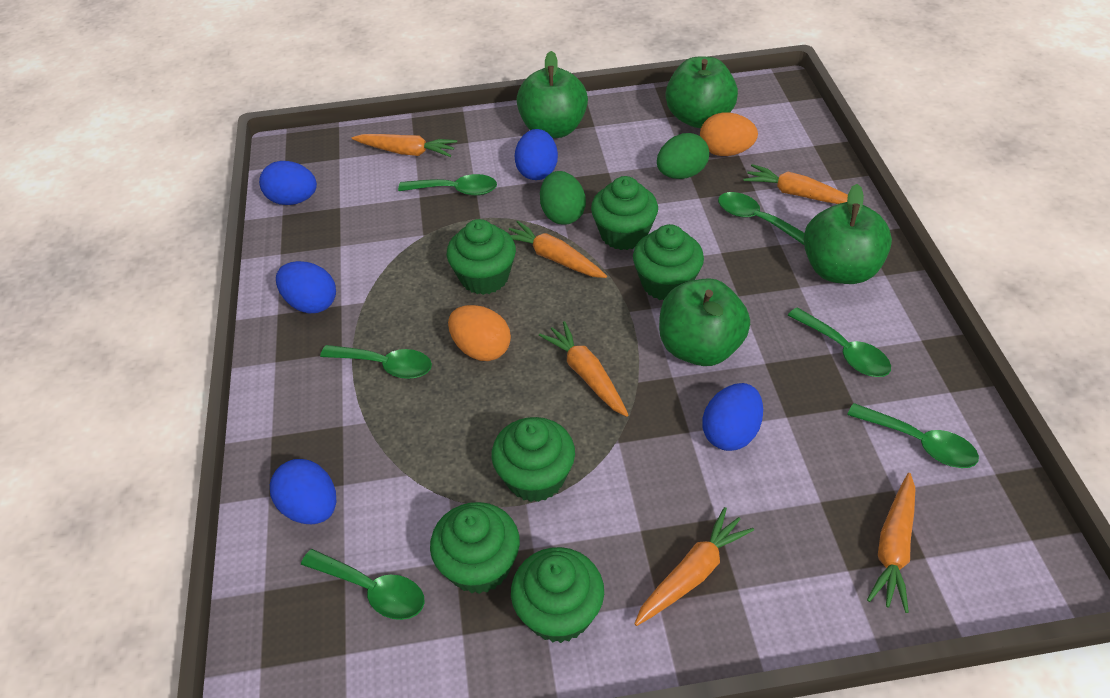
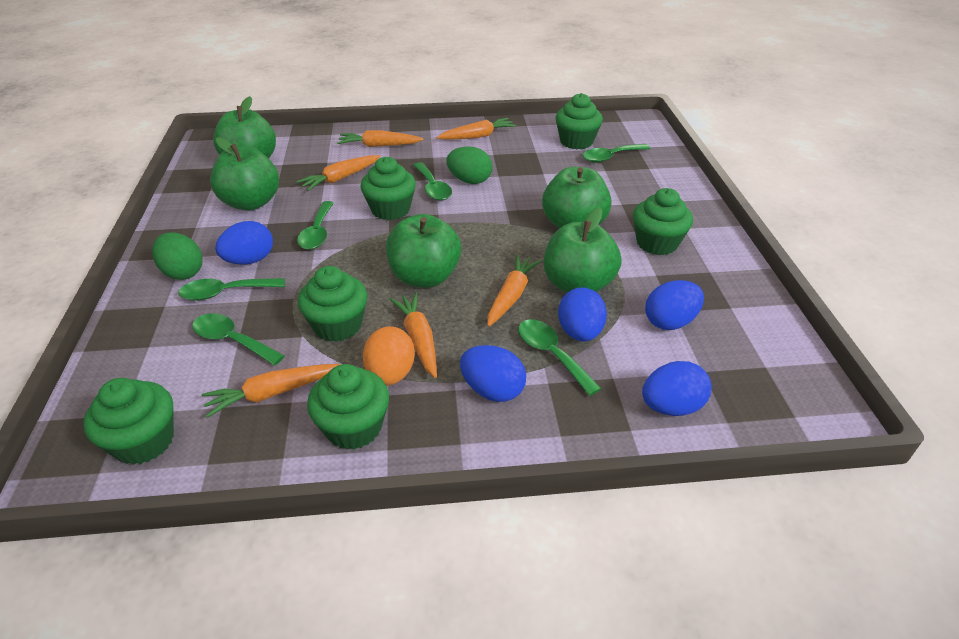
green apple: [517,51,588,138] [659,278,750,366] [666,57,738,128] [804,184,892,284] = 4 -> [210,138,279,210] [213,96,276,159] [386,214,461,288] [542,167,611,228] [544,207,621,293] = 5
orange egg: [448,305,511,361] [700,113,758,156] = 2 -> [363,326,415,386] = 1

